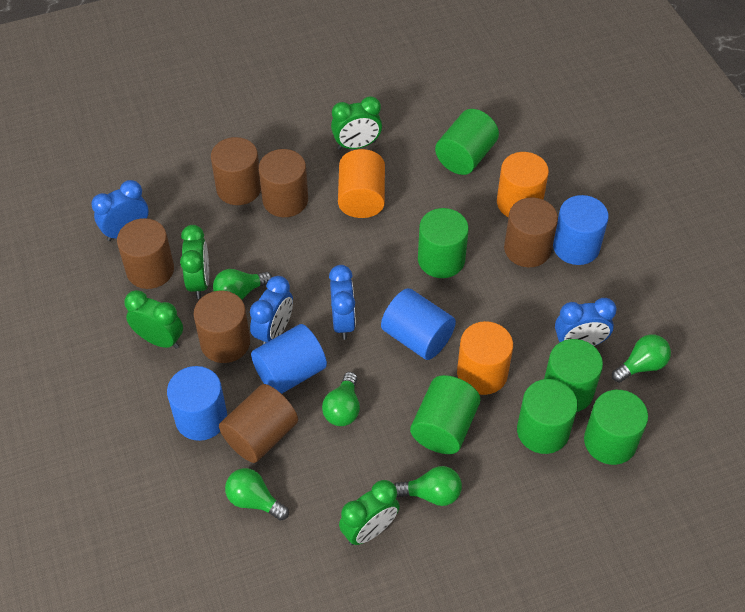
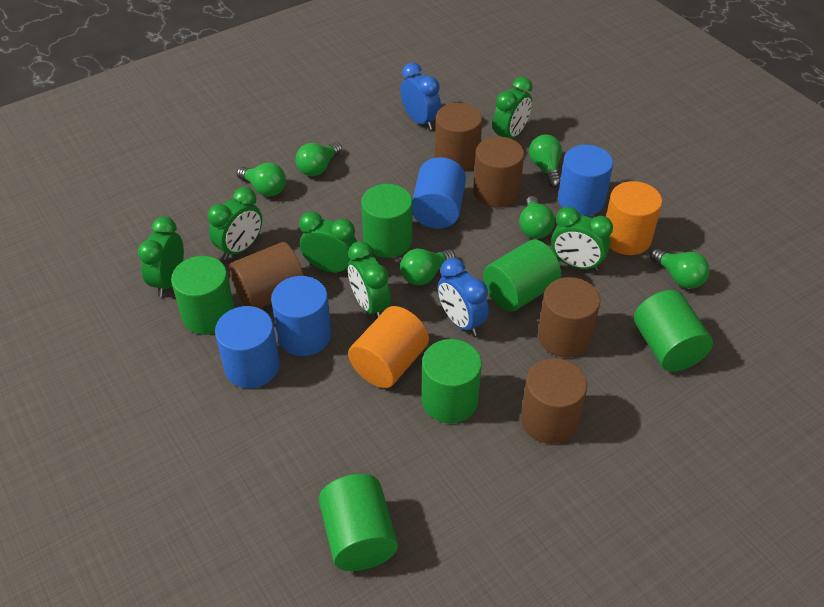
blue clock: [91,180,149,241] [250,276,293,345] [329,265,356,340] [555,298,617,346] = 4 -> [400,62,441,130] [437,258,489,336] = 2
brown cylinder: [117,218,174,289] [193,291,250,363] [211,137,261,205] [219,384,298,463] [259,149,308,217] [504,197,558,267] = 6 -> [229,242,304,308] [435,103,482,171] [473,137,524,207] [521,358,587,444] [538,277,600,358] = 5
green clock: [124,290,183,349] [180,225,209,299] [331,96,382,150] [339,480,400,545] = 4 -> [138,217,184,297] [208,187,262,260] [299,211,357,273] [348,241,391,318] [493,77,533,139] [551,207,613,271] = 6
green light bulb: [213,269,272,300] [225,468,289,521] [322,372,360,426] [394,466,462,506] [612,334,671,383] = 5 -> [236,163,286,197] [296,142,342,176] [400,248,455,285] [519,196,555,239] [529,134,562,188] [650,249,710,289] = 6
orange cylinder: [338,149,385,218] [457,321,513,395] [497,152,549,217] = 3 -> [348,306,429,388] [606,181,662,255] = 2

